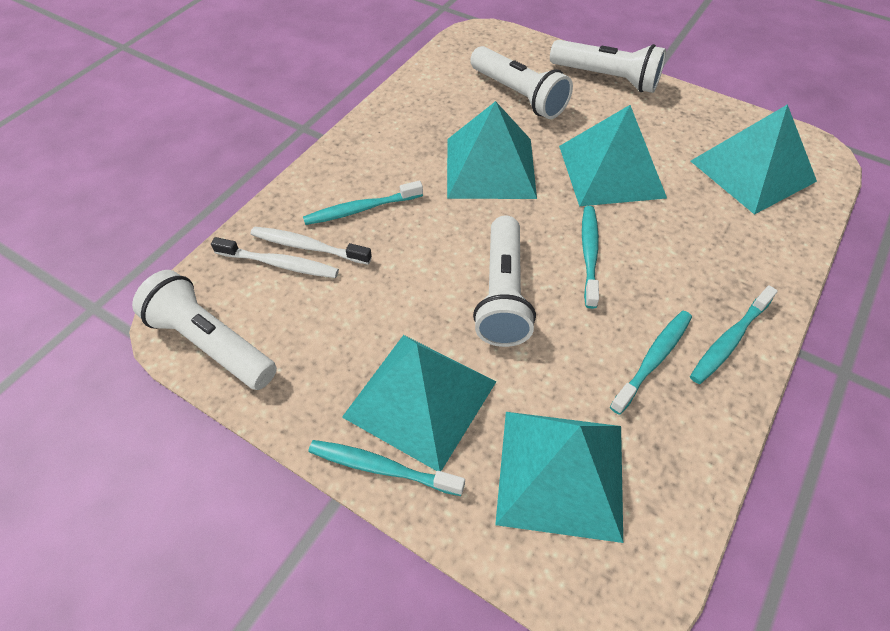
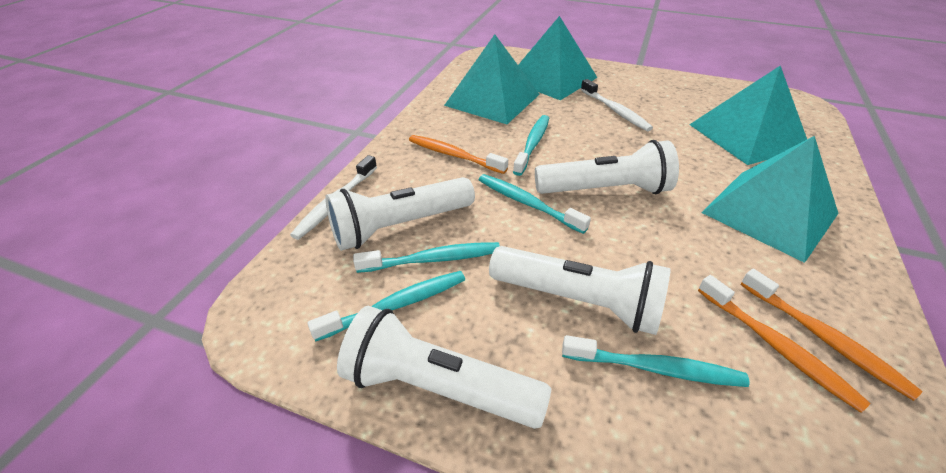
orange toothbrush: none = 0 -> [409,135,508,174] [698,275,871,413] [741,269,922,401] = 3
turquoise pyramid: [342,335,496,471] [447,101,537,199] [495,412,623,543] [559,105,667,206] [690,104,817,215] = 5 -> [444,34,540,124] [518,16,597,100] [689,66,807,165] [702,136,839,263] = 4

